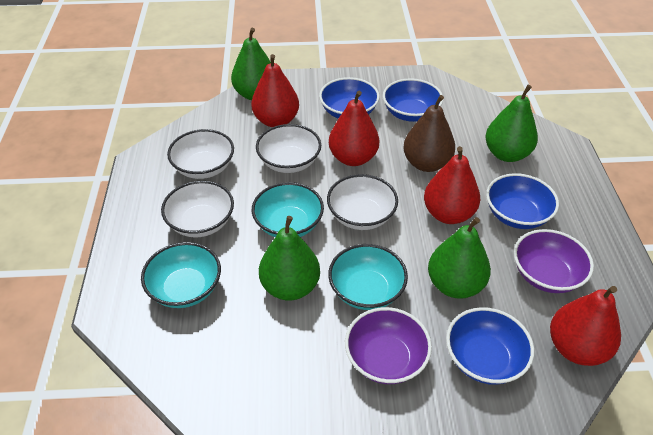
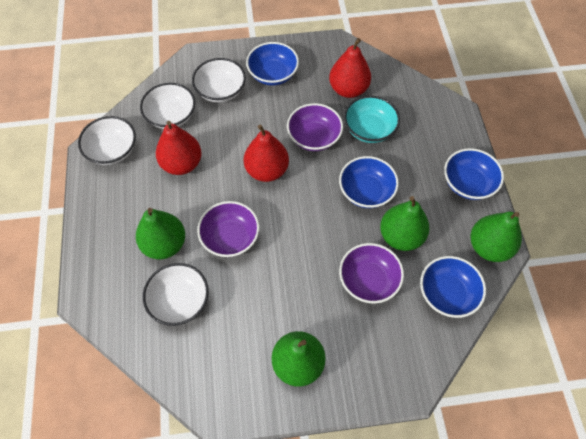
brown pear: [403,95,455,172] = 1 -> none = 0
purple bowl: [345,307,432,384] [514,229,594,293] = 2 -> [197,201,260,257] [287,103,343,151] [339,243,404,304] = 3
red pear: [251,54,299,127] [329,91,379,166] [424,146,480,224] [550,286,621,366] = 4 -> [156,121,202,175] [244,124,289,182] [329,38,371,98] = 3
turquoise bowl: [141,242,221,308] [252,182,324,237] [328,244,408,310] = 3 -> [344,96,400,143] = 1

